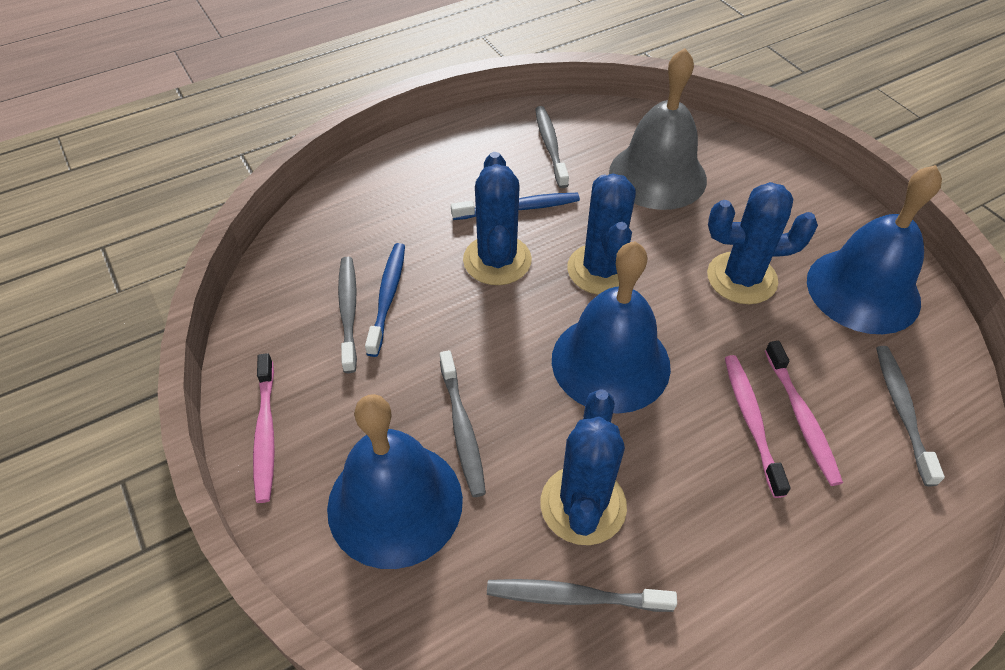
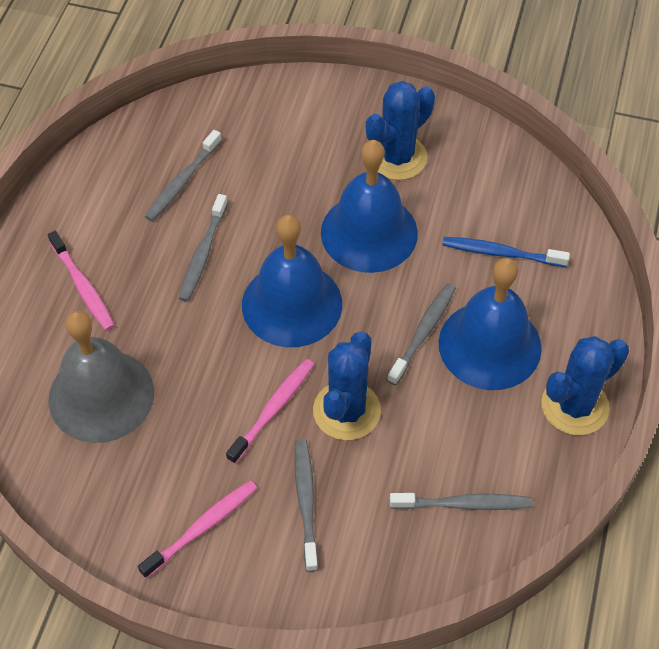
blue cactus: [463,152,532,285] [540,389,627,545] [567,173,636,295] [707,182,818,304] = 4 -> [313,331,381,440] [366,81,435,180] [541,336,629,435] = 3
blue toothbrush: [365,243,405,357] [451,193,580,220] = 2 -> [442,237,570,267] = 1

